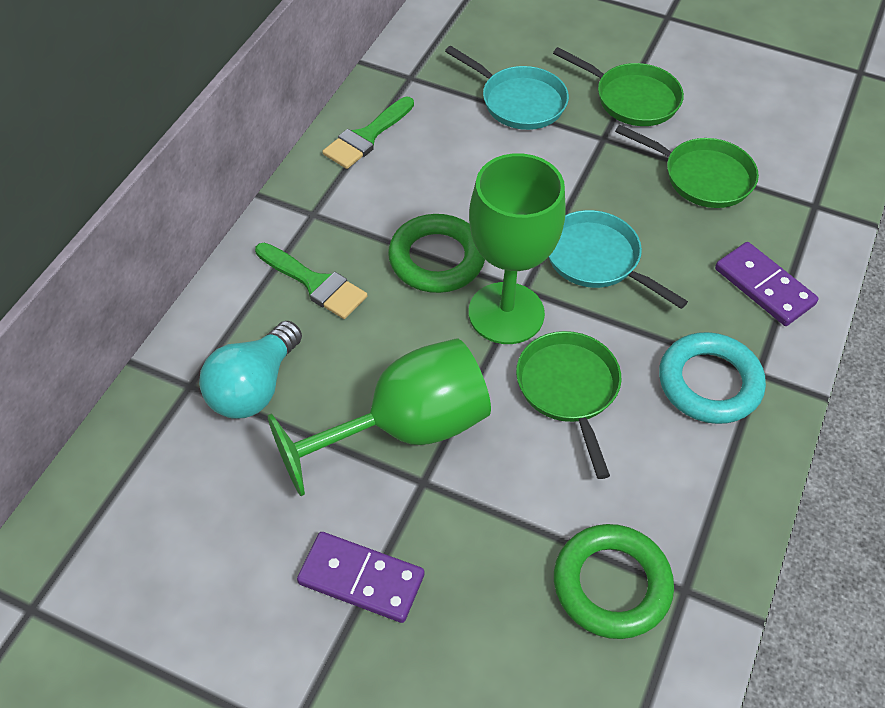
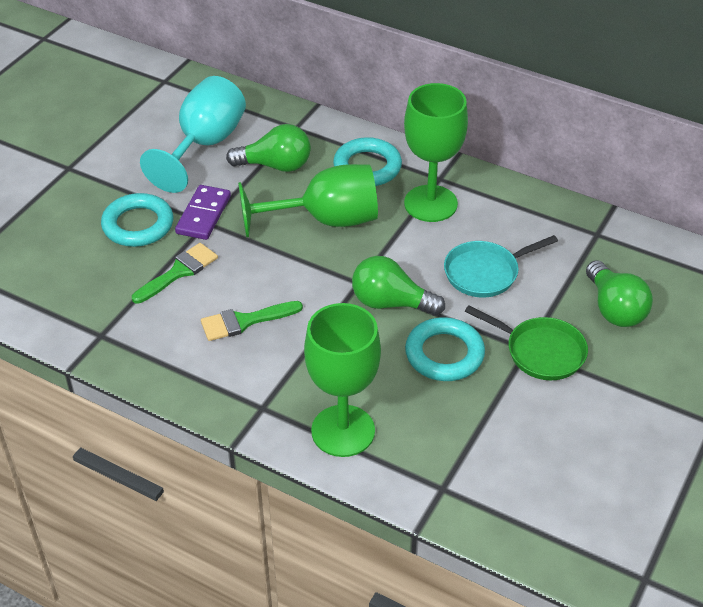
green goblet: [267,339,491,496] [469,153,566,344] = 2 -> [238,164,378,238] [304,303,381,457] [404,83,468,222] = 3
green light bulb: none = 0 -> [226,124,311,172] [352,256,445,316] [586,260,653,327] = 3
green pan: [516,331,621,479] [553,47,684,126] [615,124,759,208] = 3 -> [465,305,588,380] = 1
green ring: [388,214,485,293] [554,524,674,639] = 2 -> none = 0
purple domino: [297,532,424,623] [715,242,819,326] = 2 -> [175,185,231,240] = 1
turquoise goblet: none = 0 -> [140,76,246,193] = 1
turquoise light bulb: [199,321,302,419] = 1 -> none = 0
turquoise pan: [445,46,569,130] [549,210,688,309] = 2 -> [444,235,558,297] = 1
turquoise ring: [659,332,766,424] = 1 -> [101,193,173,247] [333,137,402,186] [405,317,485,381] = 3

